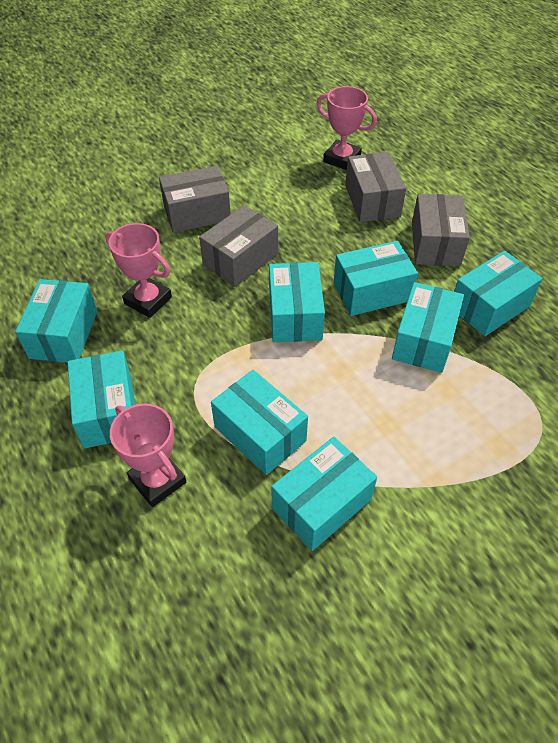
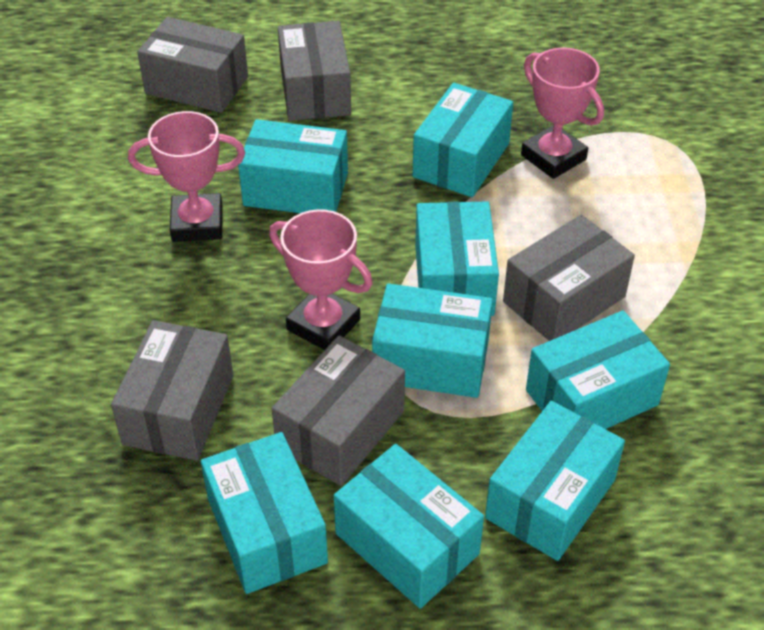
grey box: [159,166,231,233] [199,205,278,287] [345,152,406,222] [412,194,470,266] = 4 -> [111,320,233,461] [137,17,248,113] [272,335,405,486] [278,21,351,121] [503,214,635,341] = 5

